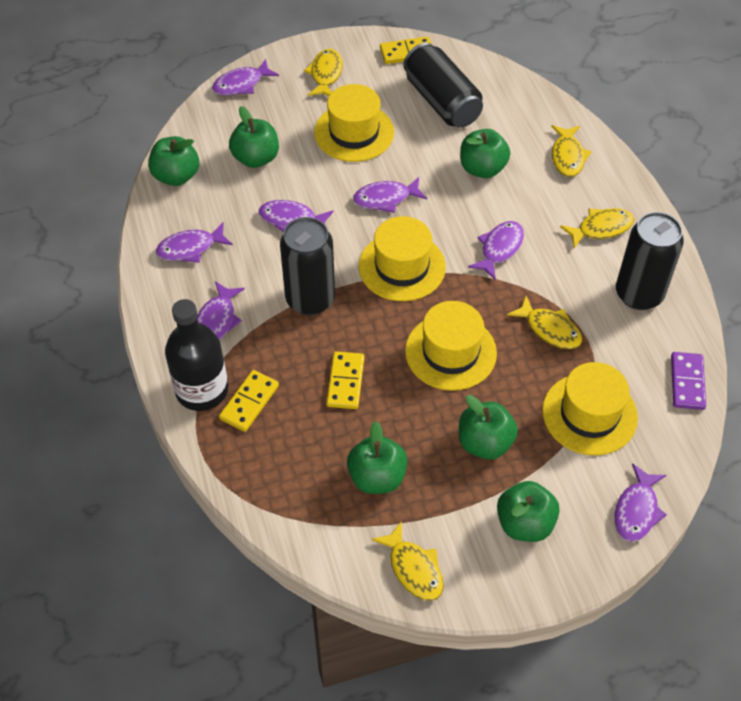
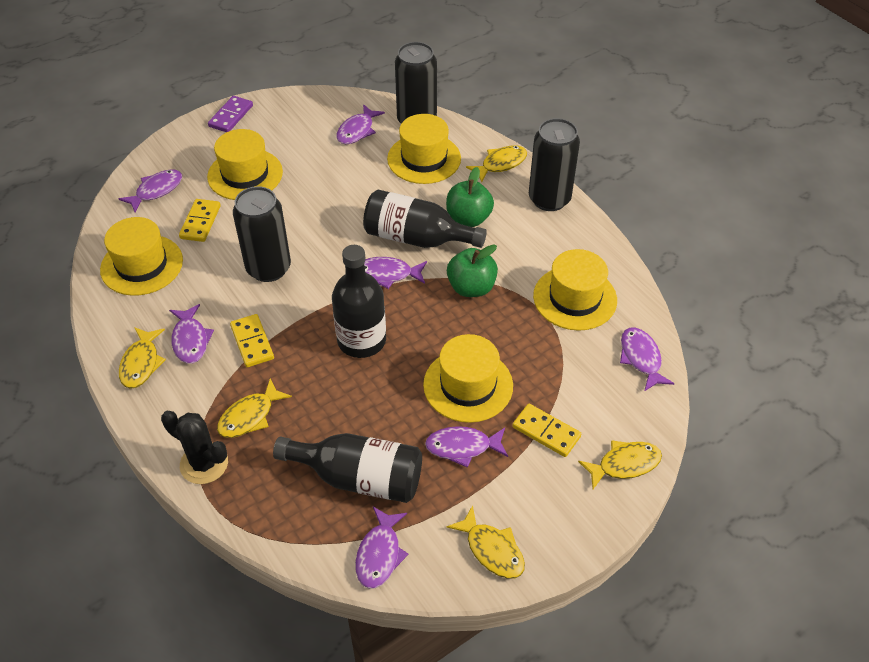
black bottle: [165,299,228,411] = 1 -> [273,433,422,503] [332,245,386,358] [363,190,487,248] = 3
black cactus: none = 0 -> [161,411,228,484] = 1
green apple: [148,136,199,186] [229,106,279,168] [347,421,407,494] [459,395,518,460] [460,129,510,178] [497,481,560,542] = 6 -> [446,167,494,227] [447,244,498,297] = 2
yellow hat: [314,84,394,162] [359,216,446,301] [405,301,497,391] [542,362,638,455] = 4 -> [100,217,183,296] [207,129,283,200] [387,114,461,184] [423,334,513,423] [533,249,617,331] = 5

